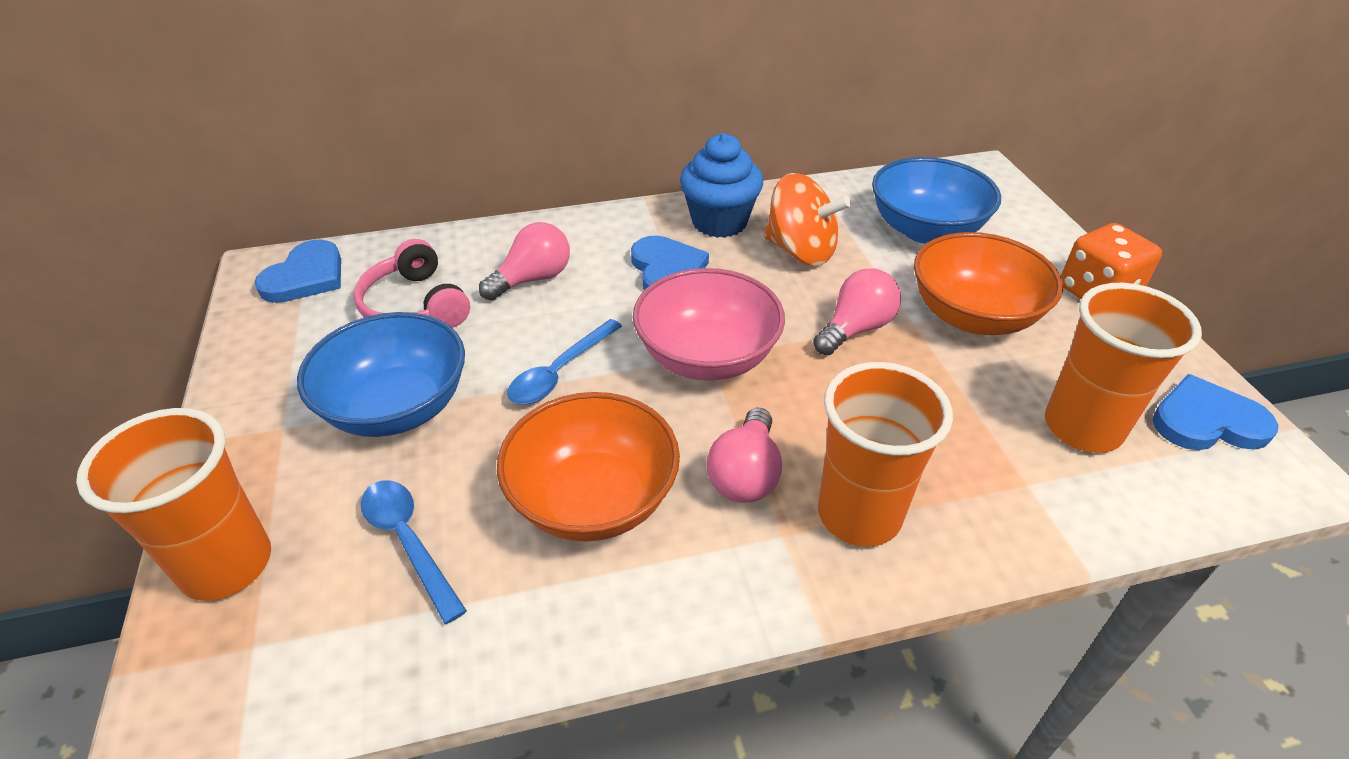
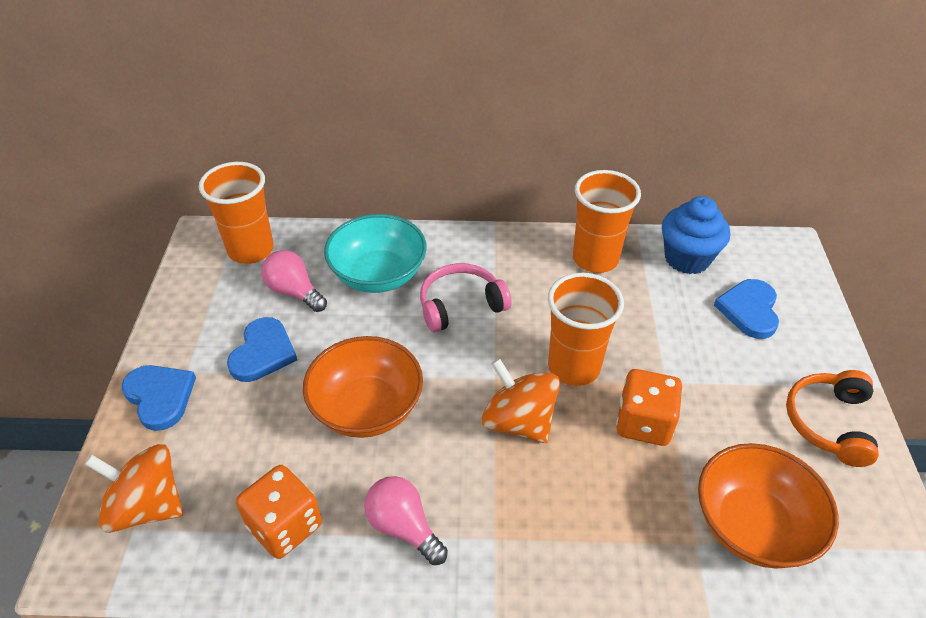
blue bowl: [297,312,465,437] [872,157,1001,244] = 2 -> none = 0
blue spoon: [361,480,467,624] [507,319,622,404] = 2 -> none = 0
orange dice: [1061,223,1162,299] = 1 -> [236,465,322,559] [616,369,682,446] = 2
orange headphones: none = 0 -> [786,370,879,467] = 1
orange spinning top: [764,173,851,265] = 1 -> [85,444,183,533] [482,358,560,443] = 2
pink bowl: [633,268,785,381] = 1 -> none = 0
pink light bulb: [479,222,570,300] [707,408,782,503] [813,268,901,355] = 3 -> [261,250,327,312] [364,476,448,565] = 2
turquoise bowl: none = 0 -> [324,214,427,293] = 1

